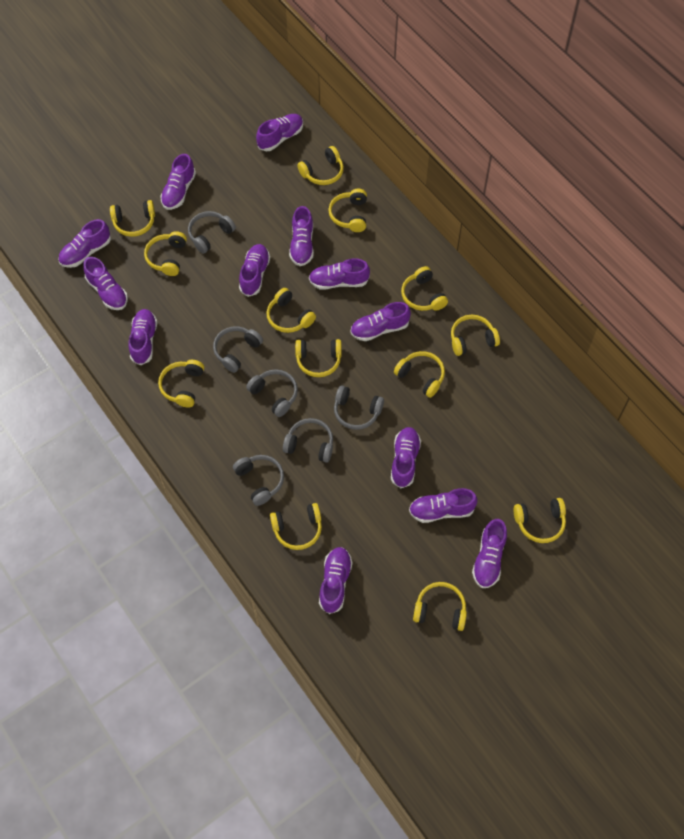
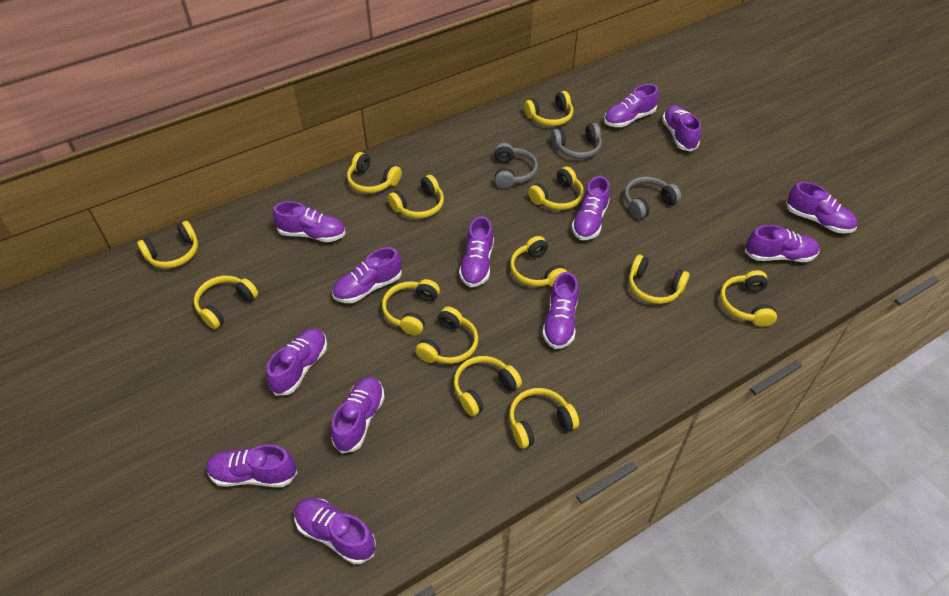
grey headphones: [188,211,236,254] [213,326,263,373] [233,455,284,506] [246,369,298,417] [283,418,333,463] [334,385,384,430] = 6 -> [494,143,538,189] [551,123,602,159] [624,177,681,219] = 3

